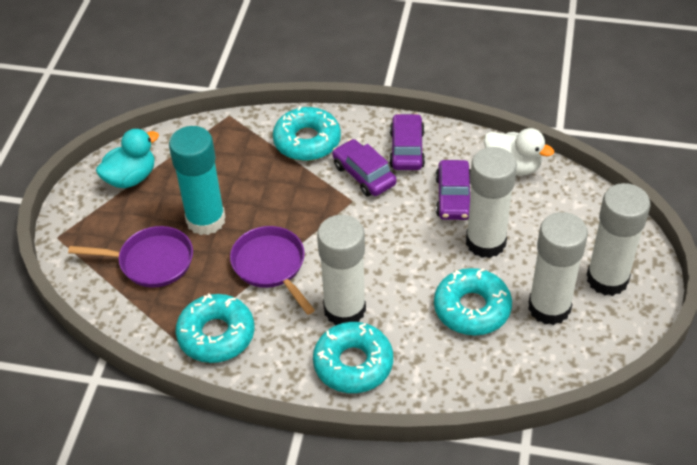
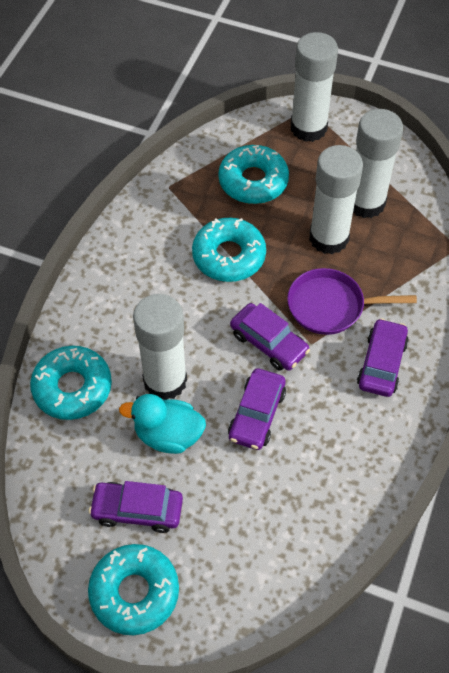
purple car: [332,139,397,197] [389,113,425,170] [436,160,471,220] = 3 -> [89,481,183,533] [228,368,286,450] [230,303,310,371] [357,318,409,397] = 4
purple pan: [68,226,193,288] [230,226,315,315] = 2 -> [287,268,417,335] = 1
turquoise glue stick: [169,126,226,235] = 1 -> none = 0
white duck: [484,128,554,176] = 1 -> none = 0

